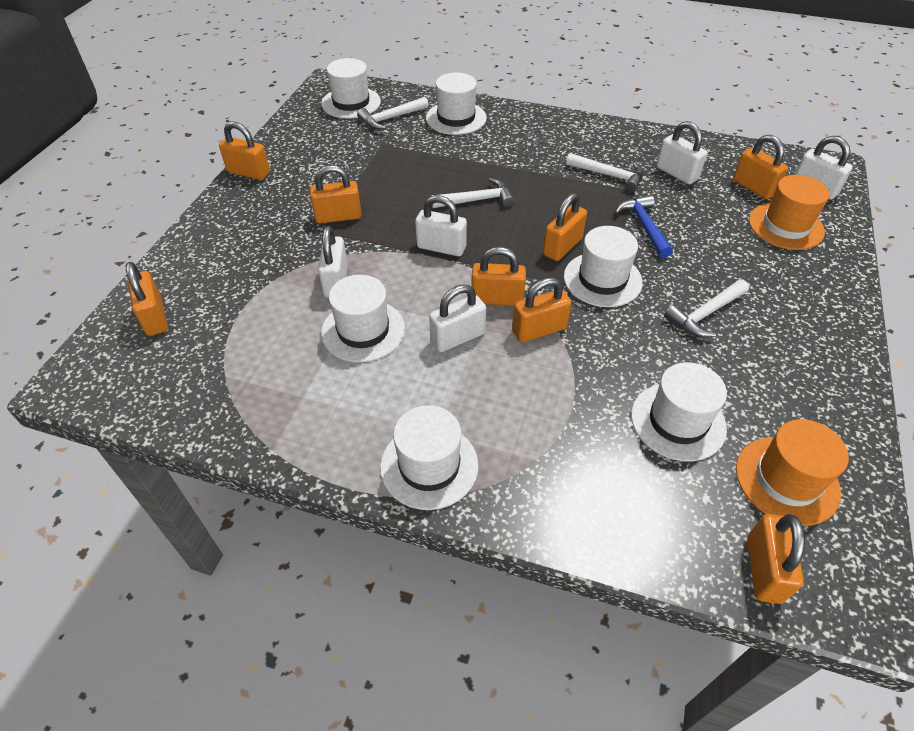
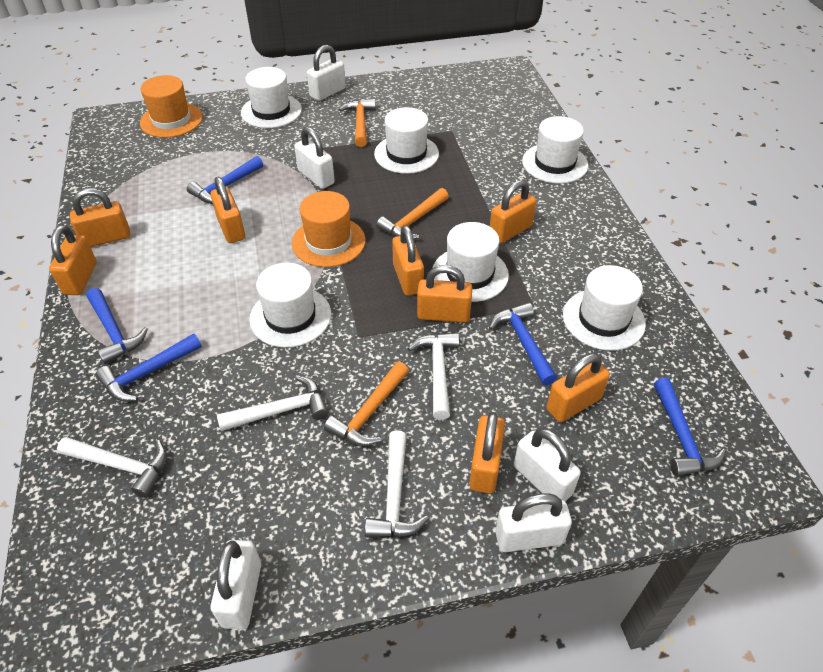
blue hammer: [615,195,673,258] = 1 -> [87,288,148,364] [96,333,202,402] [187,156,263,204] [489,302,557,386] [654,378,726,476] = 5
orange hammer: none = 0 -> [324,362,409,446] [339,99,376,147] [376,188,449,239] = 3

